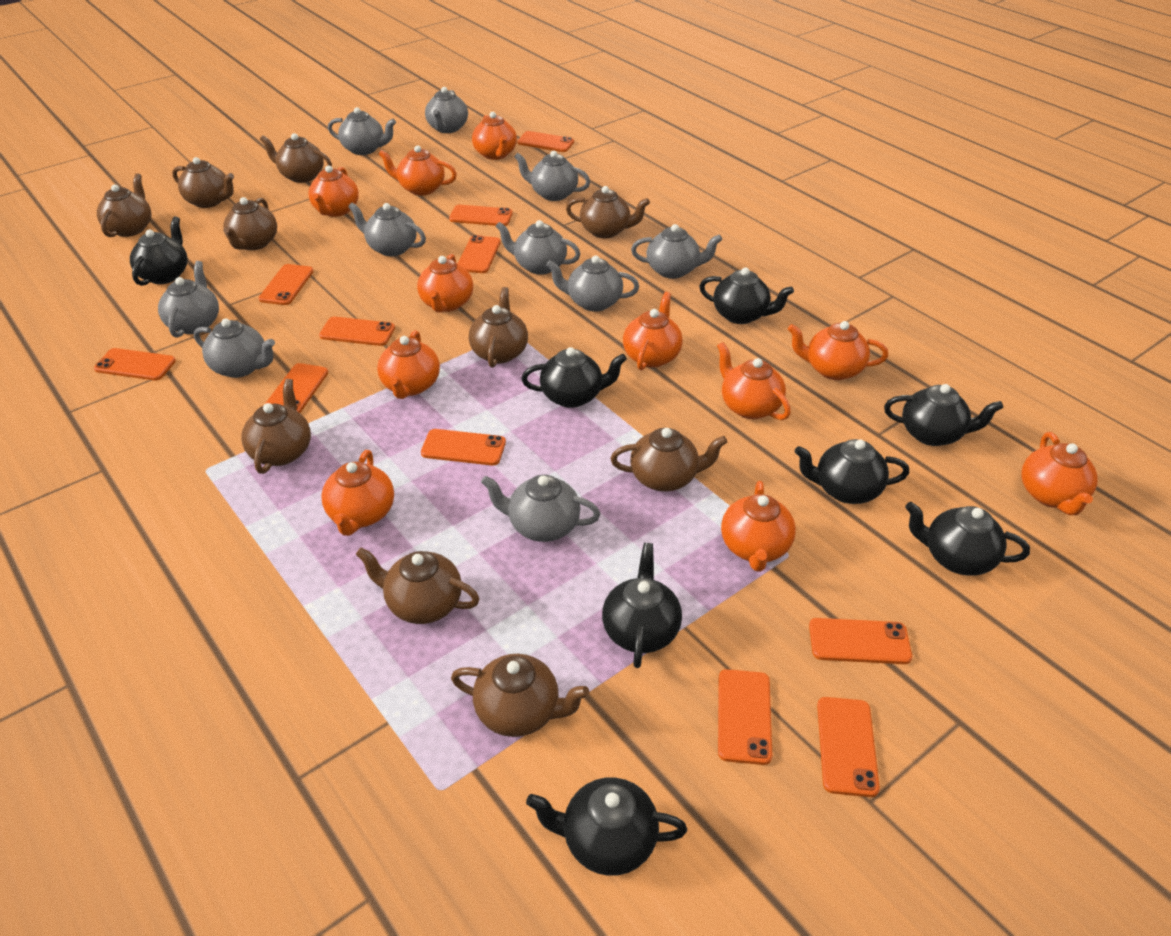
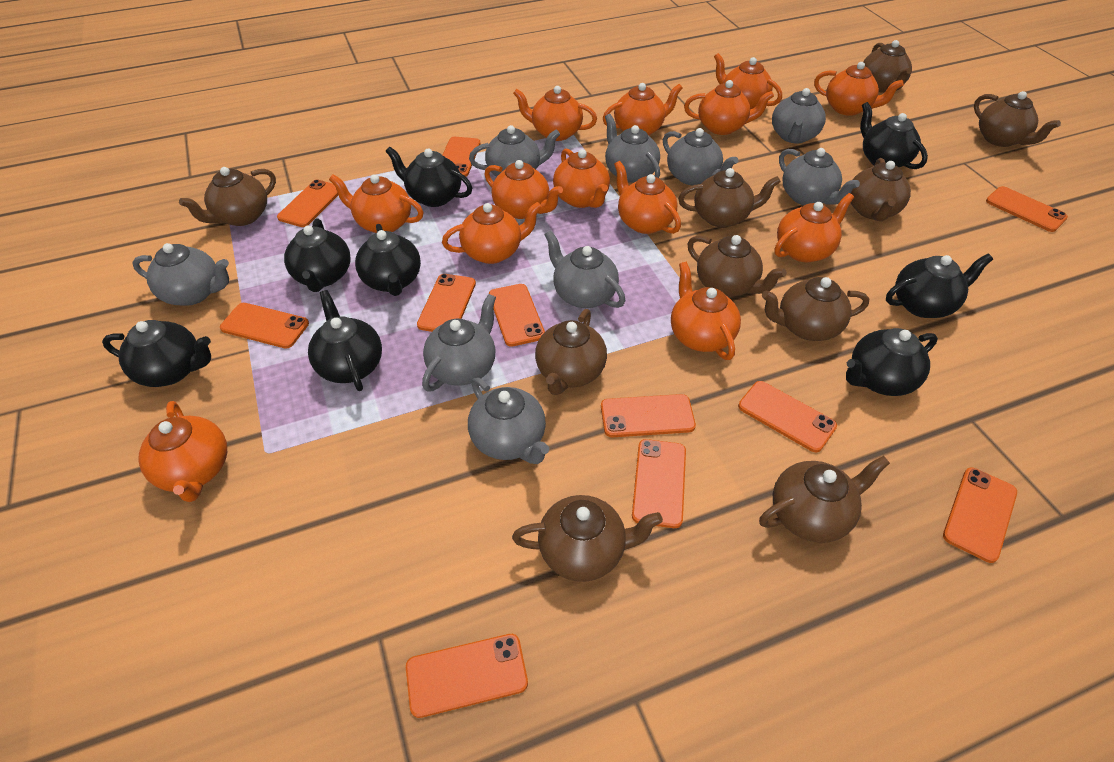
grey teapot: [158,261,219,338] [194,319,275,378] [328,107,396,155] [348,203,426,256] [425,87,468,133] [481,475,600,542] [496,220,580,275] [514,151,590,201] [546,255,639,312] [631,224,722,279] = 10 -> [132,243,229,306] [422,294,496,391] [468,377,549,464] [469,125,560,177] [544,230,625,308] [605,114,660,183] [663,128,738,185] [772,88,826,143] [779,148,860,205] = 9
orange teapot: [308,165,359,217] [321,450,394,536] [377,330,440,399] [379,145,457,196] [417,254,473,313] [472,112,517,160] [623,292,683,371] [717,342,791,420] [721,481,796,572] [788,321,888,380] [1021,432,1098,515] = 11 -> [138,401,227,502] [329,174,424,233] [442,202,542,264] [484,160,563,219] [513,86,597,141] [553,149,610,208] [603,83,683,135] [614,161,681,234] [671,262,741,360] [684,80,774,135] [714,53,782,109] [774,193,854,262] [814,62,904,116] = 13

